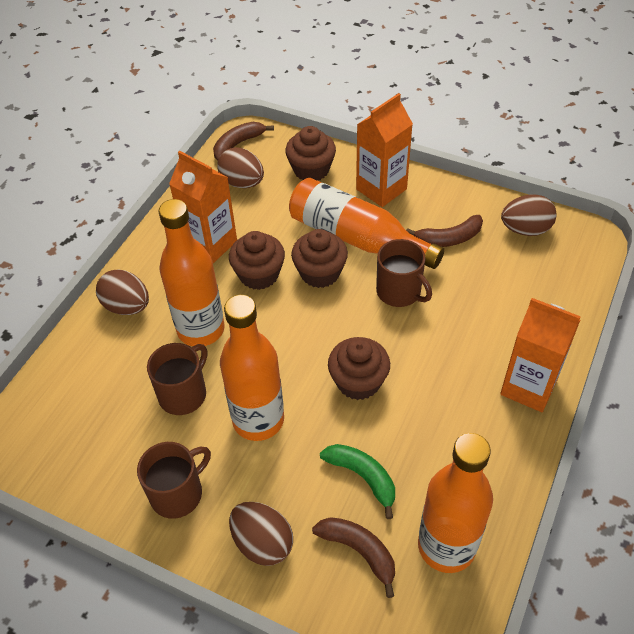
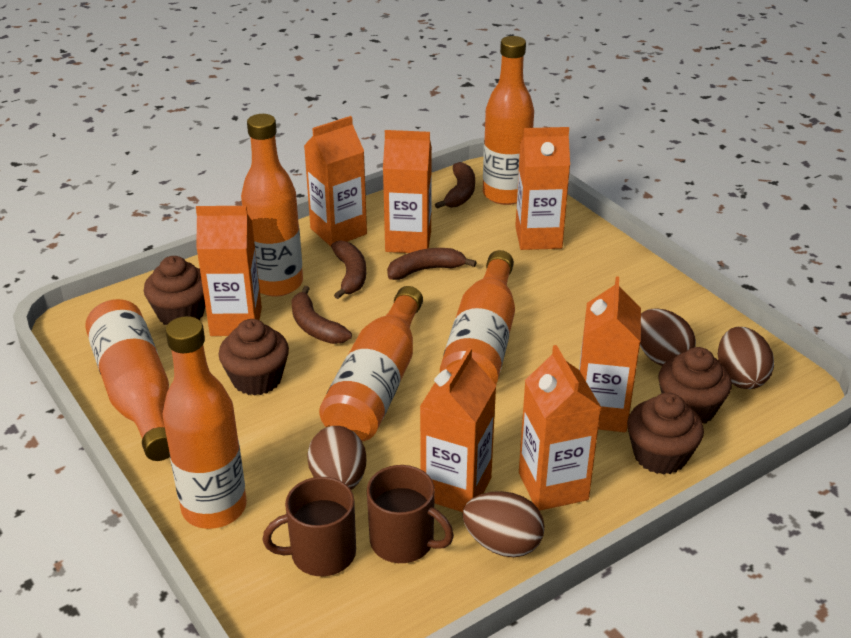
brown banana: [213,122,274,160] [312,517,395,598] [406,215,483,247] = 3 -> [291,286,352,344] [331,240,366,299] [387,248,477,280] [435,162,475,209] = 4
brown mug: [137,442,211,519] [147,343,207,415] [376,239,432,307] = 3 -> [263,477,356,576] [367,465,454,563] = 2
green banana: [320,444,395,519] = 1 -> none = 0
orange bottle: [158,199,225,346] [220,295,284,441] [289,178,444,269] [418,433,493,573] = 4 -> [85,299,170,461] [162,316,247,529] [241,114,303,297] [319,286,423,441] [440,250,515,384] [483,36,534,205] = 6
orange carton: [169,151,237,263] [356,93,413,207] [500,298,581,412] = 3 -> [196,206,262,336] [304,116,367,246] [383,130,432,253] [420,348,497,512] [515,127,570,250] [519,345,601,511] [579,276,641,432] = 7

